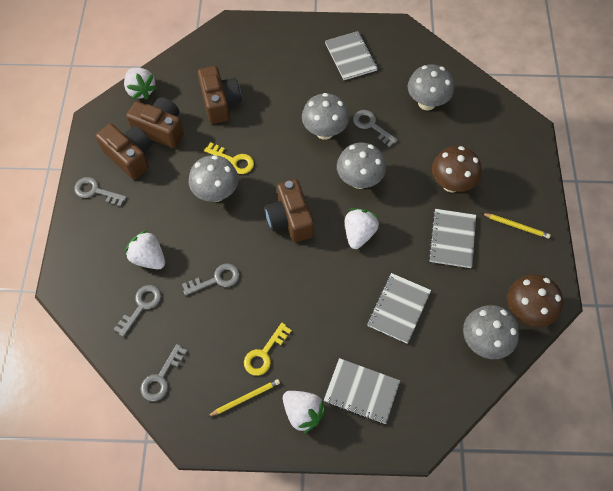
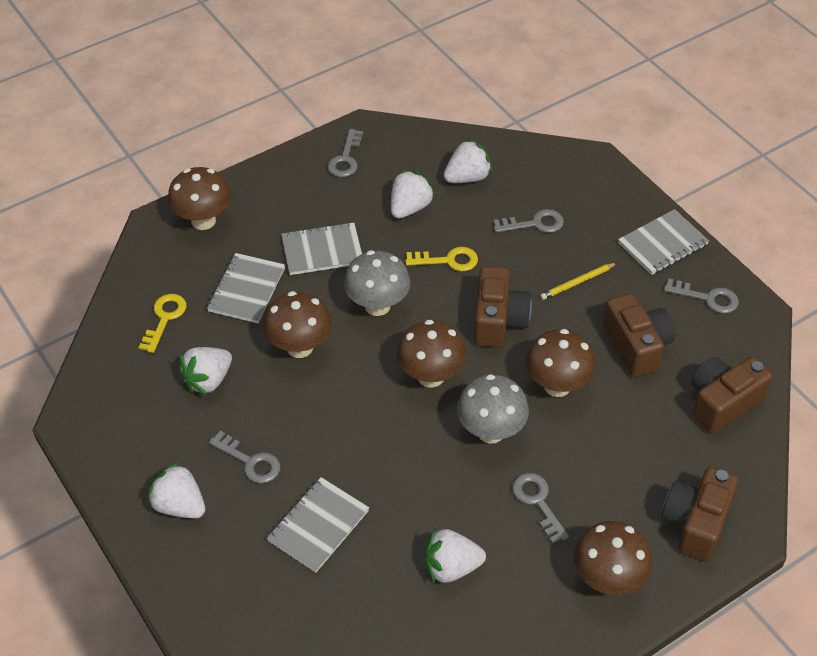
brown mushroom: [432,146,482,192] [507,274,563,327] = 2 -> [168,167,231,230] [263,291,332,358] [397,320,466,388] [526,329,596,397] [574,521,652,595] = 5
grey mushroom: [189,155,238,202] [302,93,349,140] [337,142,386,189] [408,64,454,111] [463,305,519,359] = 5 -> [344,250,410,316] [457,374,529,444] = 2
white strawberry: [124,68,157,100] [125,230,165,269] [283,391,326,435] [345,208,379,249] = 4 -> [147,462,205,518] [178,347,232,395] [391,170,435,219] [425,529,486,584] [444,139,492,183] = 5
yellow pencil: [207,379,280,417] [482,213,551,239] = 2 -> [540,263,617,300] = 1

